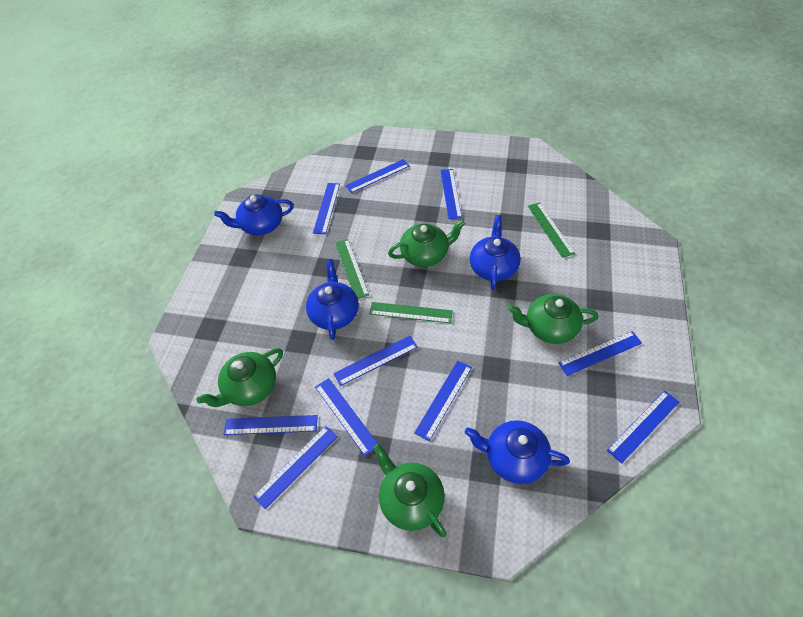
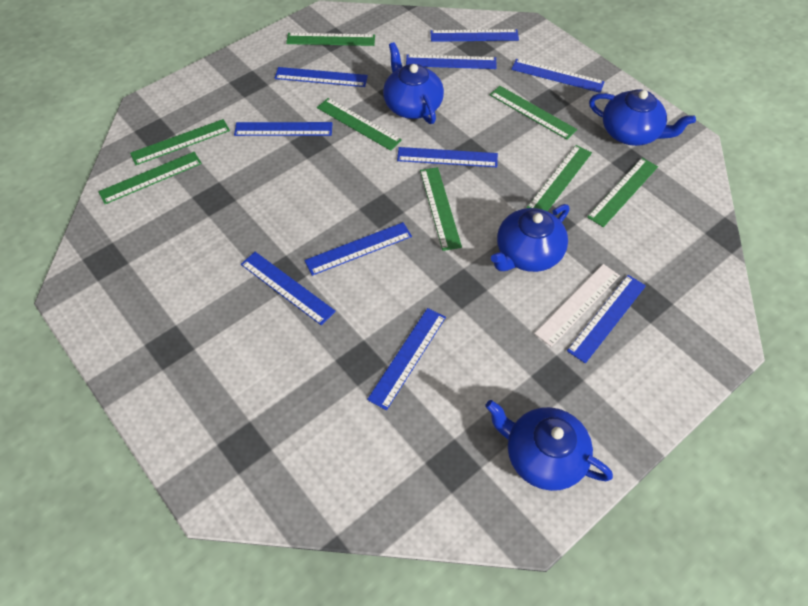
green ruler: [335,239,369,299] [369,302,453,323] [528,202,575,258] = 3 -> [98,152,202,204] [130,119,230,165] [286,33,375,46] [317,98,402,151] [420,167,462,251] [490,86,577,139] [527,145,592,211] [587,158,658,227] = 8
green teapot: [196,348,283,407] [373,444,447,537] [388,220,465,267] [508,294,598,344] = 4 -> none = 0
white ruler: none = 0 -> [534,264,620,347] = 1

